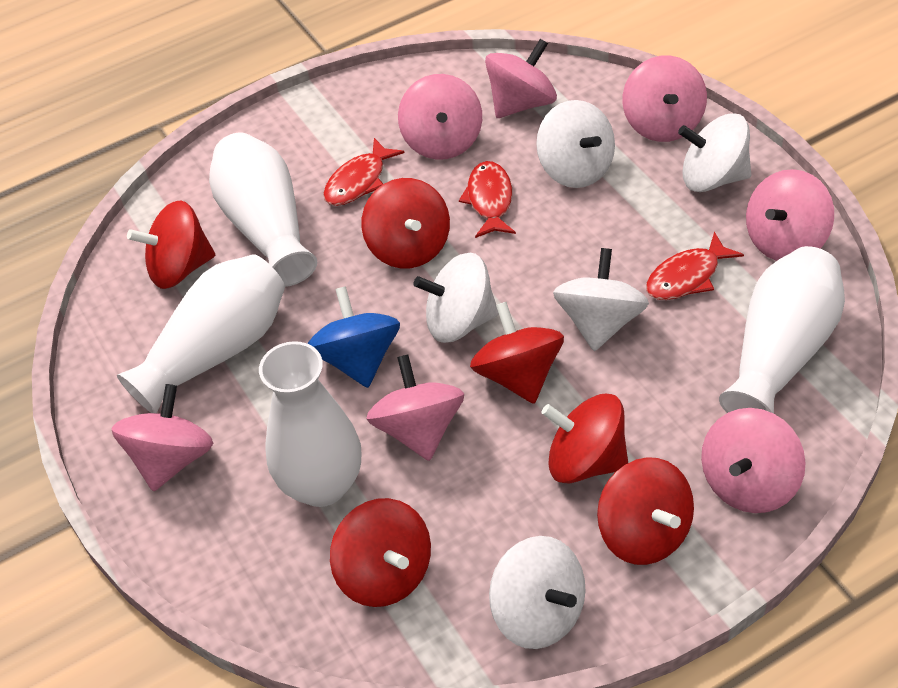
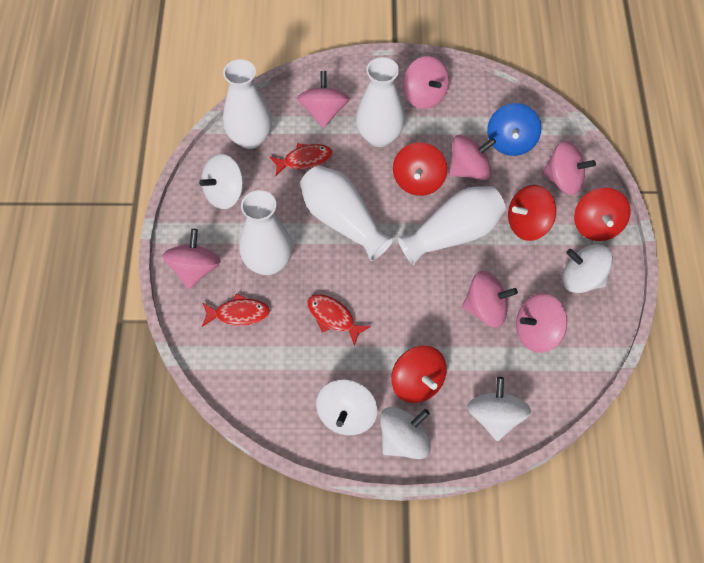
red spinning top: [127,201,215,289] [330,498,431,607] [361,178,450,268] [470,302,564,404] [541,394,628,483] [597,457,694,565] = 6 -> [391,346,446,403] [393,142,447,196] [508,185,556,241] [574,188,630,241] = 4
white vase: [117,254,285,413] [209,133,317,287] [259,341,361,507] [719,246,845,413] = 4 -> [223,59,272,149] [239,190,292,275] [300,165,394,261] [356,57,405,147] [398,186,506,265] = 5

